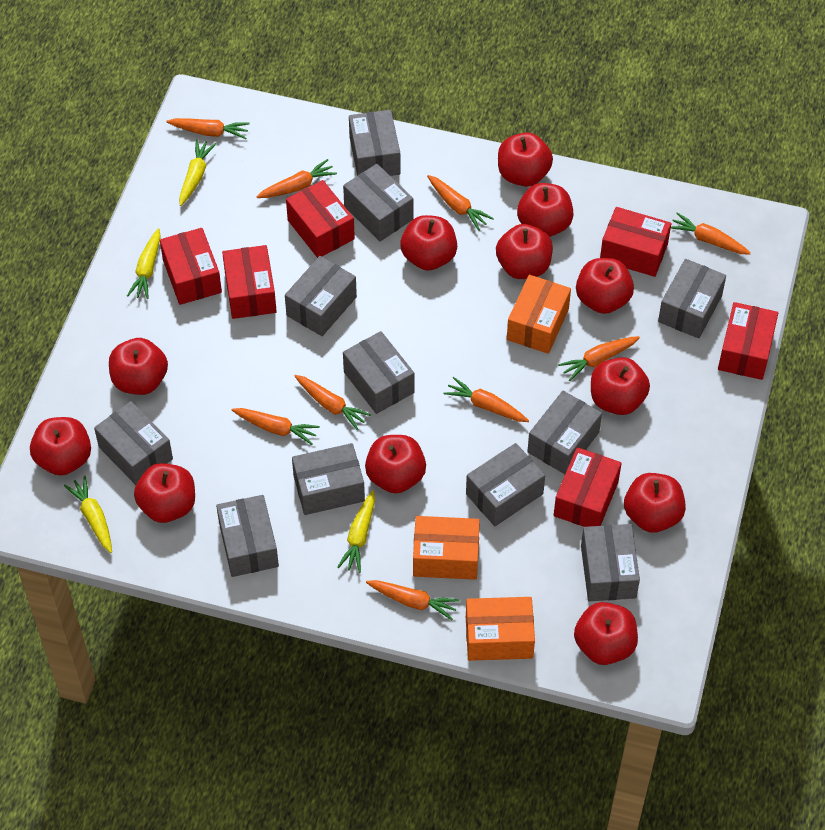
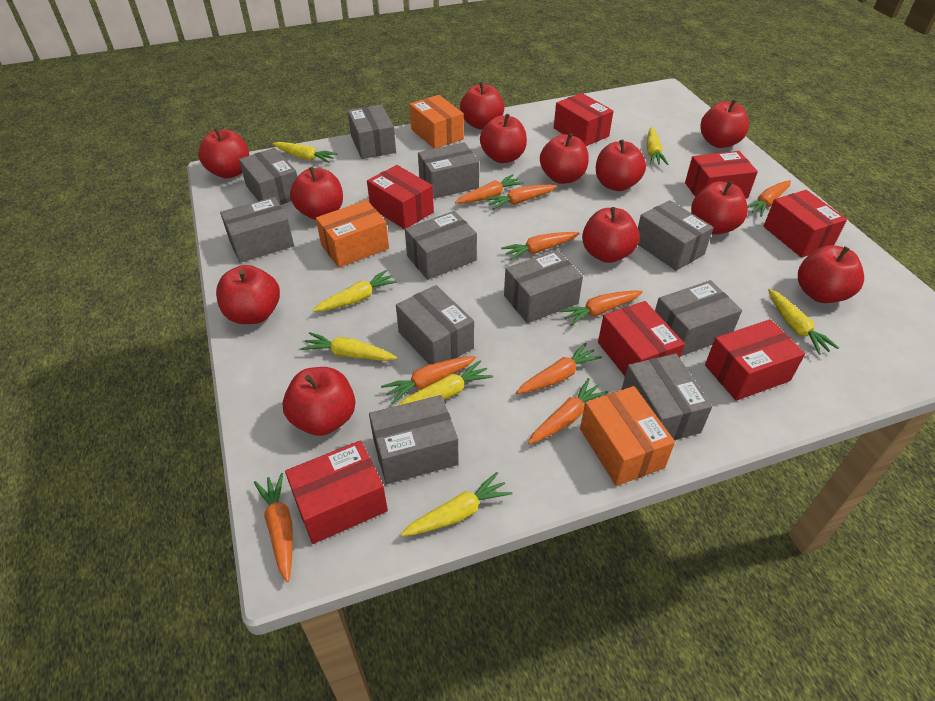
red box: [160,228,222,305] [222,245,277,319] [286,180,355,258] [554,447,622,527] [600,207,671,277] [718,302,778,380] = 6 -> [285,440,388,544] [367,165,434,229] [554,93,613,146] [598,301,685,376] [685,151,758,199] [705,319,805,401] [763,190,847,258] = 7
yellow carrot: [64,476,112,553] [127,228,161,299] [179,139,216,206] [337,490,375,573] = 4 -> [273,142,338,163] [301,332,397,361] [313,270,398,312] [397,360,493,406] [401,472,512,536] [646,127,668,165] [768,289,839,355] = 7

